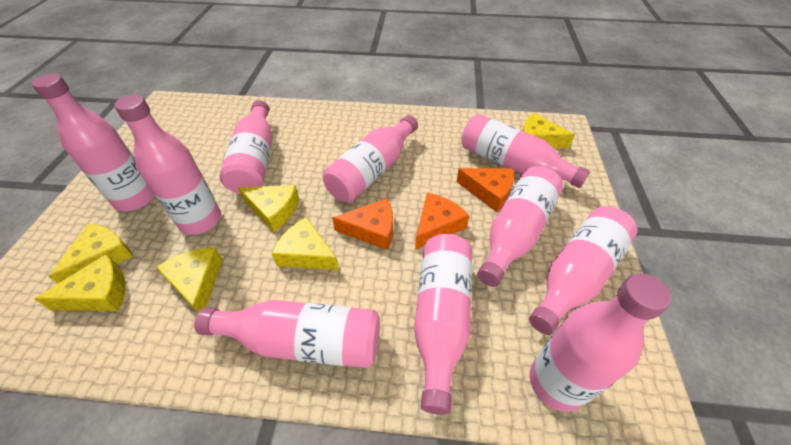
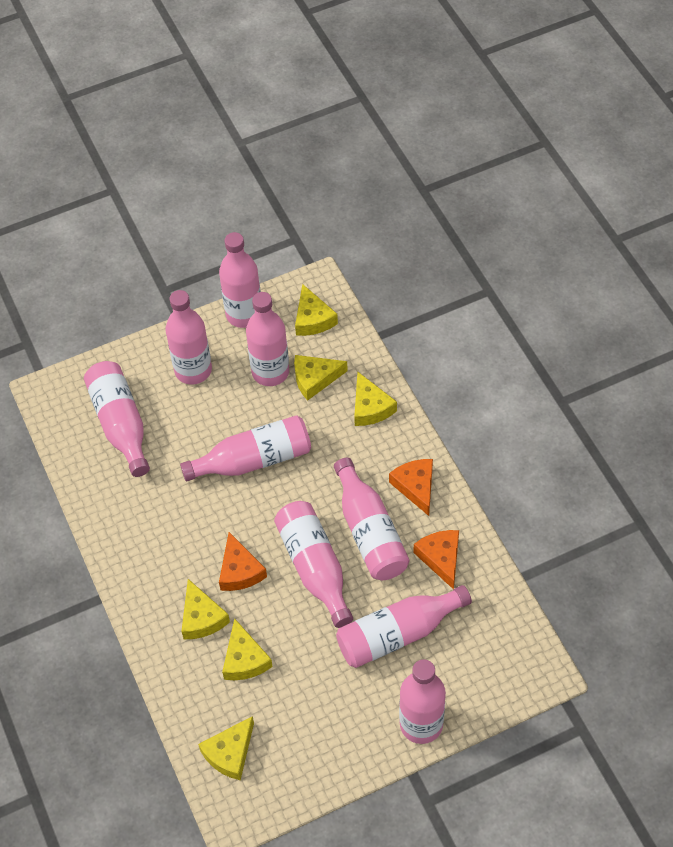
pink bottle: [32,74,154,212] [114,95,221,235] [194,300,380,368] [219,100,273,194] [323,115,418,202] [414,234,472,415] [461,114,590,188] [477,166,563,287] [529,206,638,335] [530,273,671,412] = 10 -> [84,361,150,477] [165,290,212,384] [180,415,311,481] [219,232,261,328] [246,292,289,386] [274,501,353,628] [334,458,409,580] [336,585,472,668] [399,659,446,744] = 9

